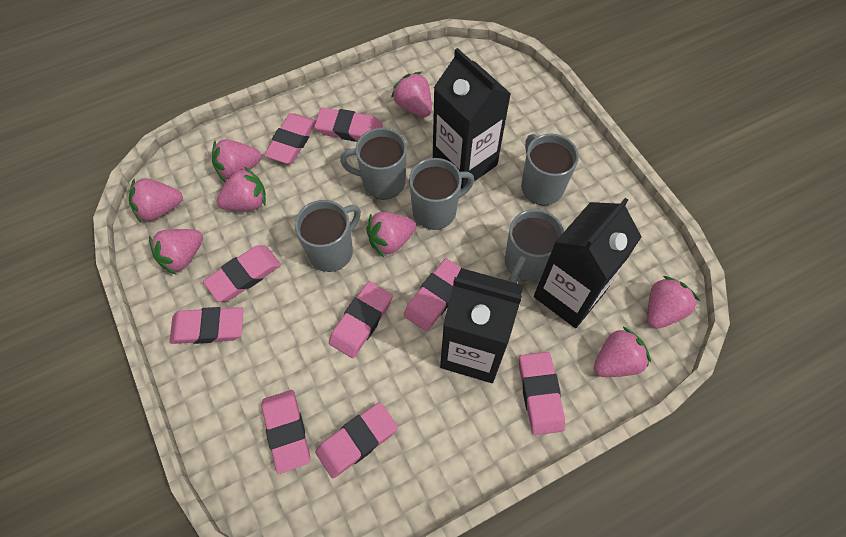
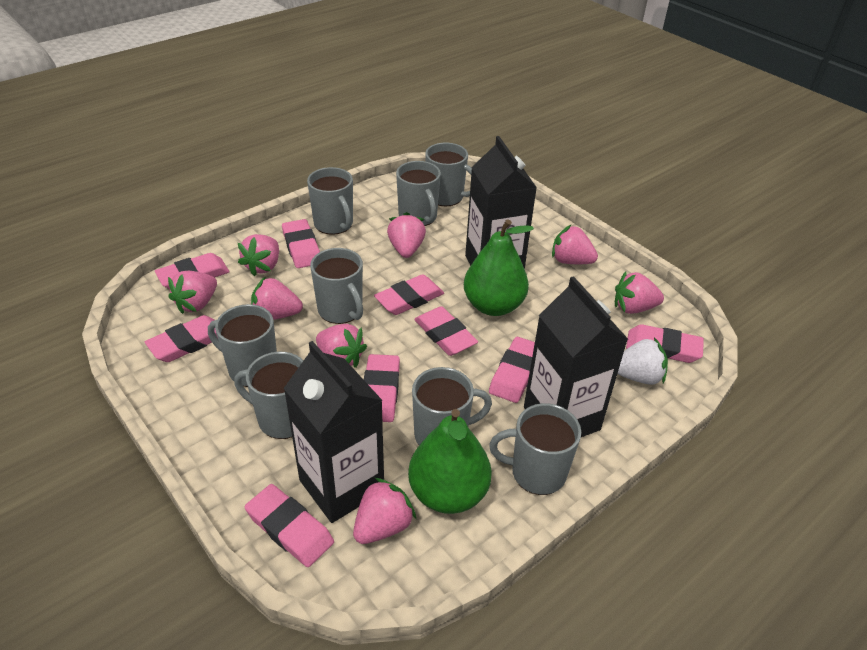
green pear: none = 0 -> [408,409,492,514] [464,219,534,316] = 2
grey mug: [295,200,361,272] [340,128,407,199] [409,158,474,230] [505,209,564,283] [521,134,579,205] = 5 -> [208,304,277,387] [234,352,303,439] [307,167,353,235] [310,248,363,324] [396,161,441,226] [412,367,492,445] [425,143,472,206] [489,403,581,495] = 8
white strawberry: none = 0 -> [617,337,668,385] = 1

